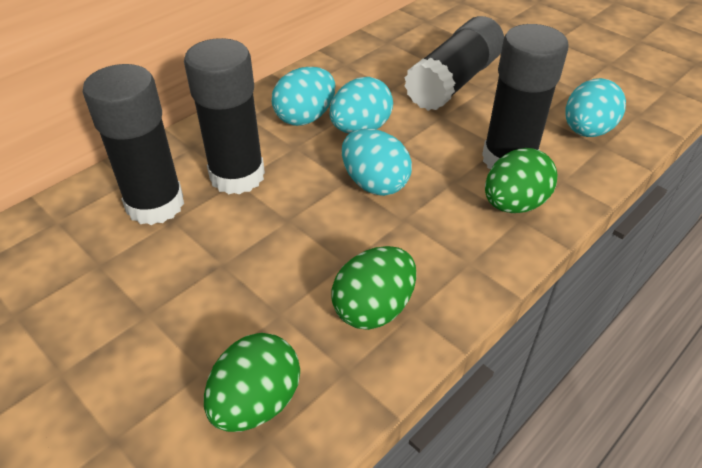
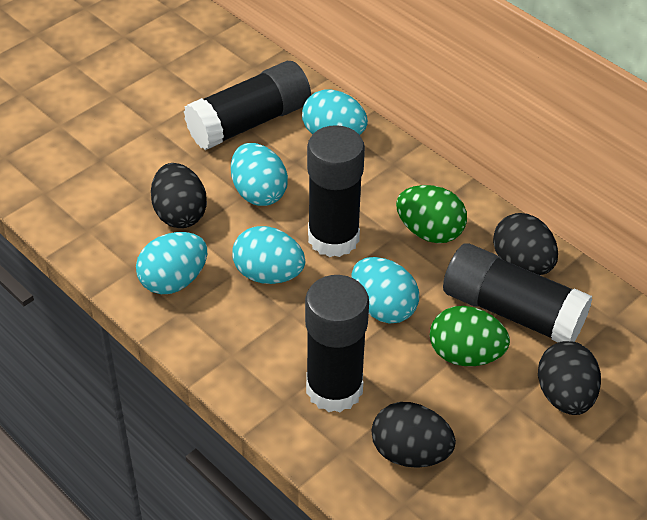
black egg: none = 0 -> [151,163,207,228] [372,402,456,468] [493,213,558,275] [538,341,601,415] = 4
green egg: [204,333,300,432] [332,246,416,330] [485,148,557,213] = 3 -> [396,185,467,243] [430,306,510,366] = 2
turquoise egg: [272,67,335,126] [330,77,393,134] [342,129,412,196] [566,78,626,137] = 4 -> [136,232,207,294] [231,143,288,206] [232,226,305,284] [302,90,368,135] [351,257,419,323] = 5

